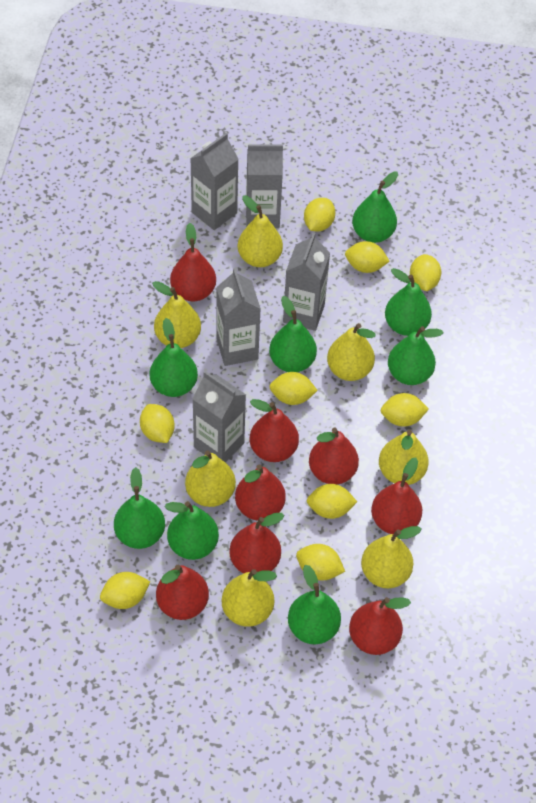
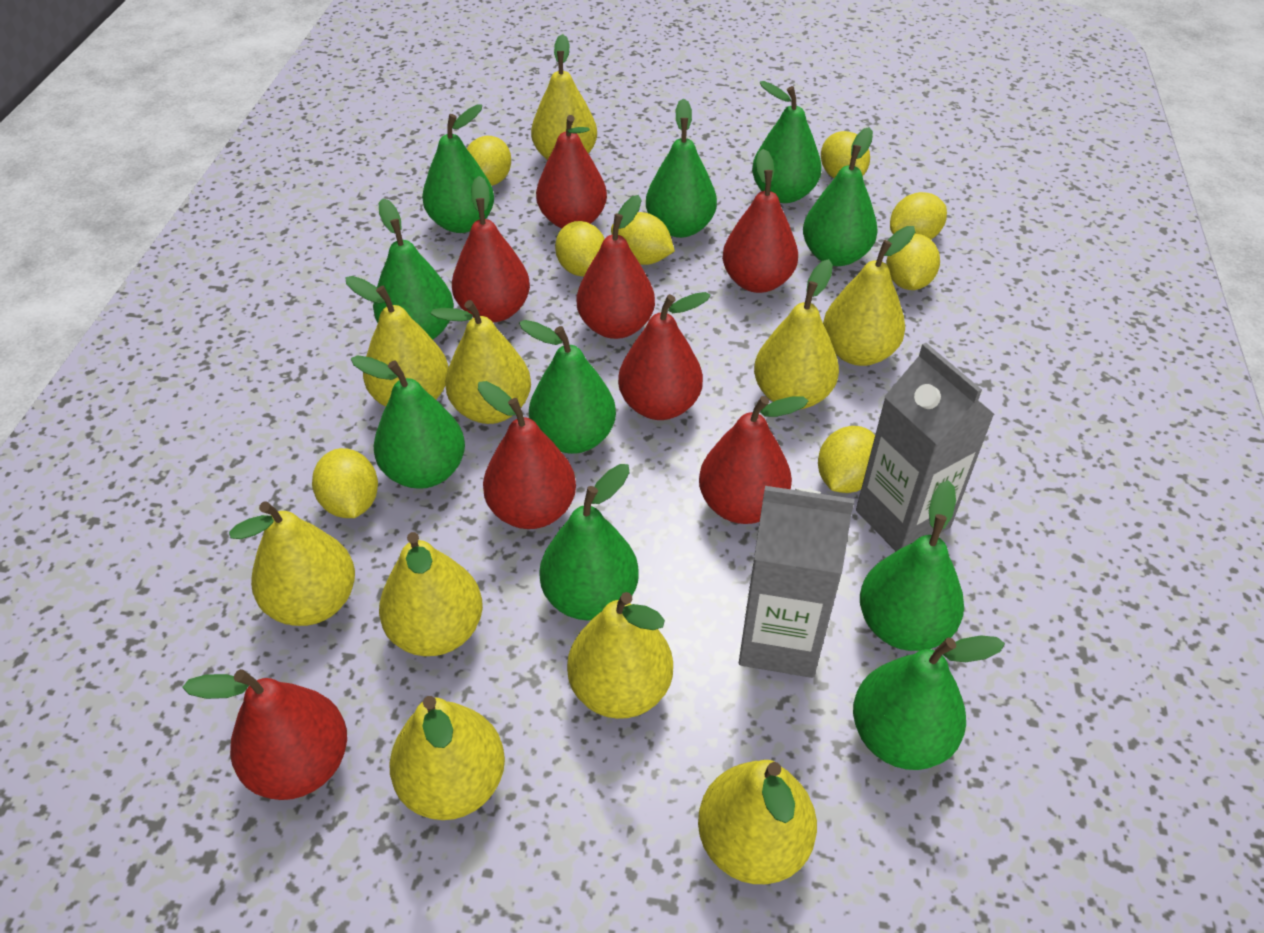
green pear: [114,467,165,549] [150,318,198,397] [165,501,219,560] [269,296,317,372] [288,565,341,644] [352,172,398,243] [385,268,432,336] [388,326,444,385] = 8 -> [351,355,465,489] [373,198,454,340] [422,104,494,233] [519,320,616,454] [539,464,639,621] [646,98,717,238] [752,81,822,203] [803,127,878,266] [853,635,1005,770] [860,480,964,651] = 10
grey carton: [190,133,239,230] [192,371,246,463] [216,268,261,366] [246,144,283,228] [283,232,330,331] = 5 -> [739,486,854,678] [856,343,994,551] = 2
yellow lemon: [100,572,150,609] [140,404,175,443] [269,372,318,405] [296,544,345,580] [304,198,335,231] [307,484,357,519] [345,241,390,273] [380,393,429,427] [410,254,441,291] = 9 -> [312,448,378,518] [467,136,511,186] [555,221,604,276] [611,212,675,265] [818,426,875,493] [821,131,870,178] [886,234,940,290] [890,192,947,240] = 8
yellow pear: [152,281,201,348] [185,450,236,507] [222,569,277,627] [238,195,283,267] [327,323,376,381] [361,526,421,588] [379,430,429,485] = 7 -> [229,501,355,626] [345,276,448,407] [379,532,483,656] [389,696,505,820] [431,300,531,424] [531,34,597,160] [567,592,673,719] [698,760,817,884] [754,259,839,409] [823,226,915,366] = 10

